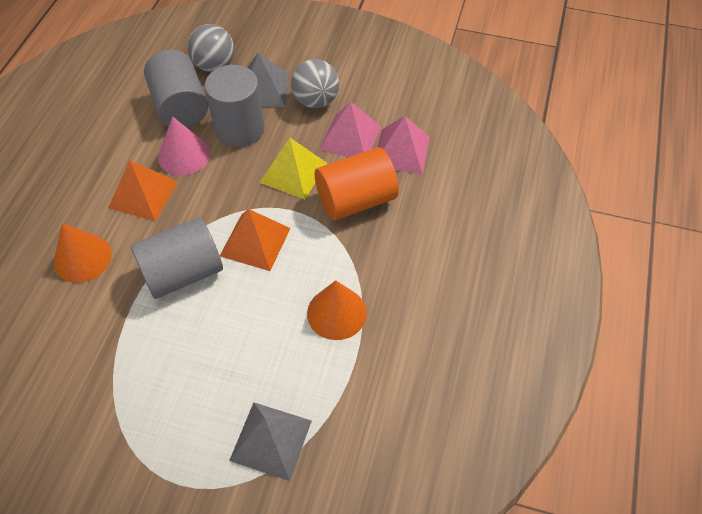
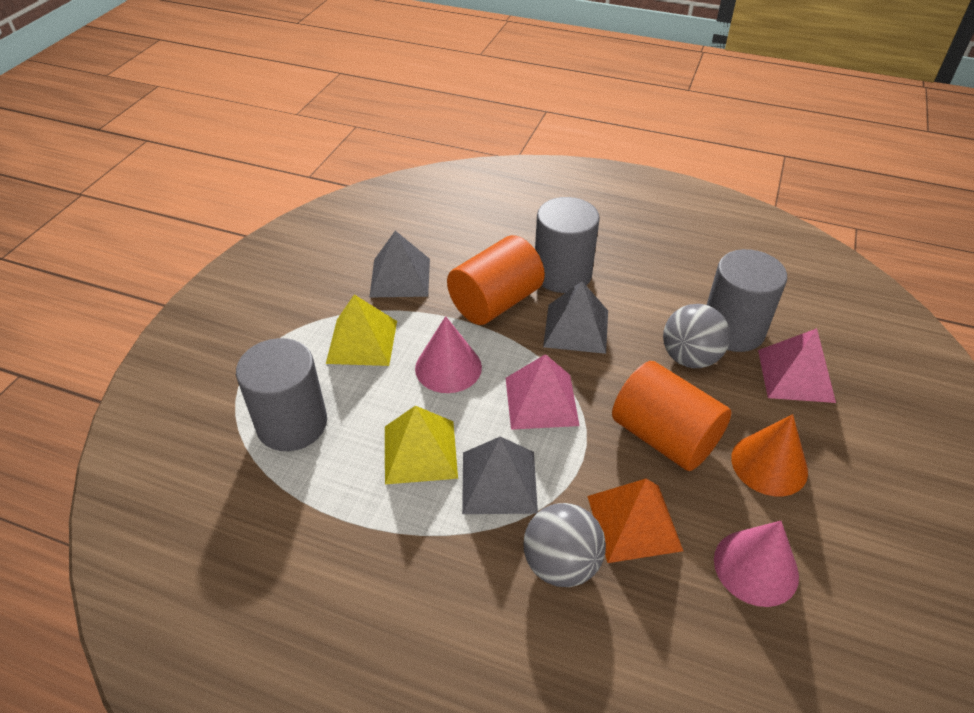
grey pyramid: [229,402,312,481] [247,52,288,107] = 2 -> [370,230,430,297] [462,436,538,514] [543,281,608,354] = 3
orange cone: [54,223,112,283] [307,280,367,340] = 2 -> [731,414,808,496] = 1
orange cylinder: [315,147,399,220] = 1 -> [447,235,545,325] [612,361,731,471] = 2
orange pyramid: [108,160,178,221] [220,209,291,271] = 2 -> [587,479,683,563] = 1
pink cone: [158,116,210,176] = 1 -> [415,316,482,393] [714,521,799,607] = 2
yellow pyramid: [259,138,327,199] = 1 -> [326,295,397,366] [385,406,458,484] = 2

